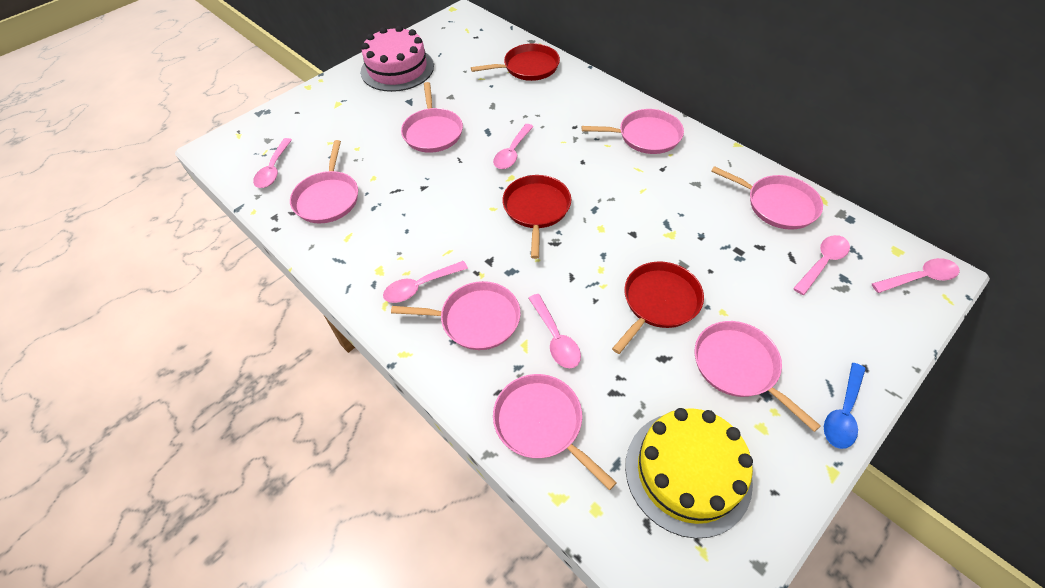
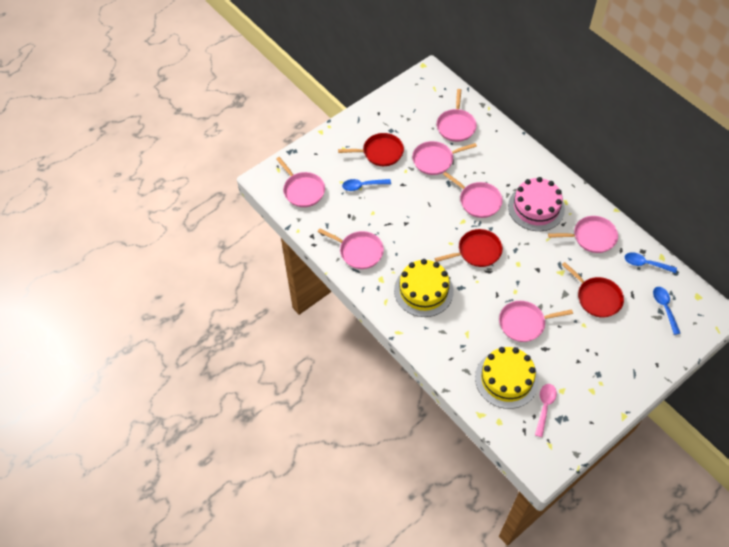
blue spoon: [824,363,866,449] = 1 -> [342,179,391,191] [625,252,677,273] [653,287,680,335] = 3
pink spoon: [253,138,292,188] [383,261,468,303] [493,124,534,169] [529,294,581,368] [793,235,850,295] [872,258,959,293] = 6 -> [535,384,557,437] = 1
yellow cake: [625,408,753,539] = 1 -> [394,259,454,317] [475,347,539,409] = 2

